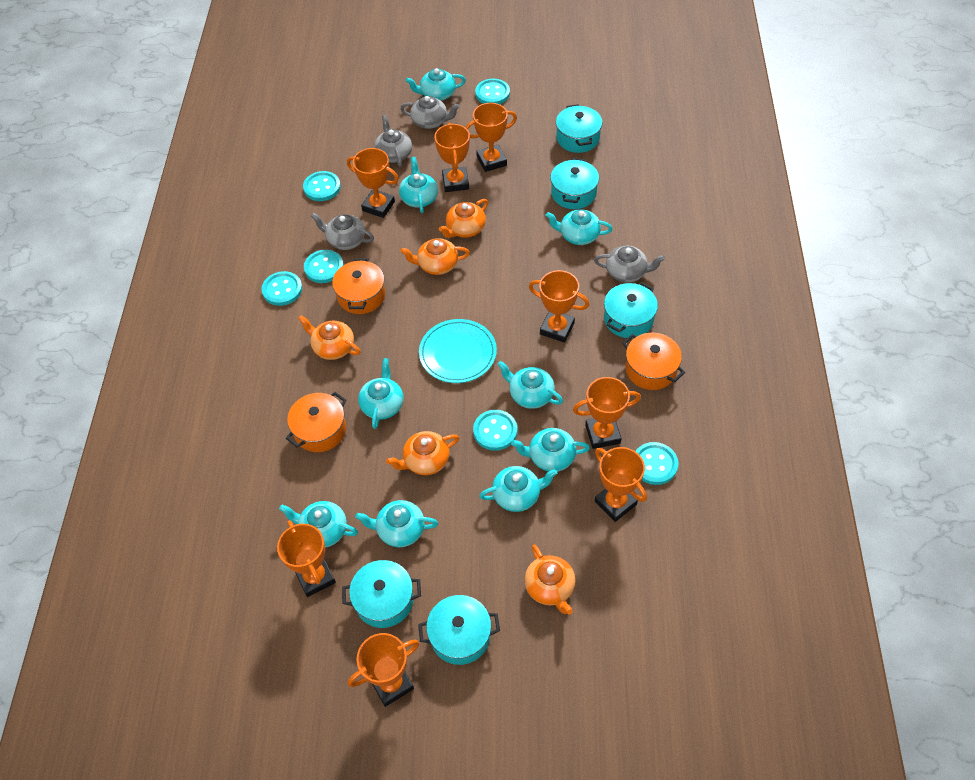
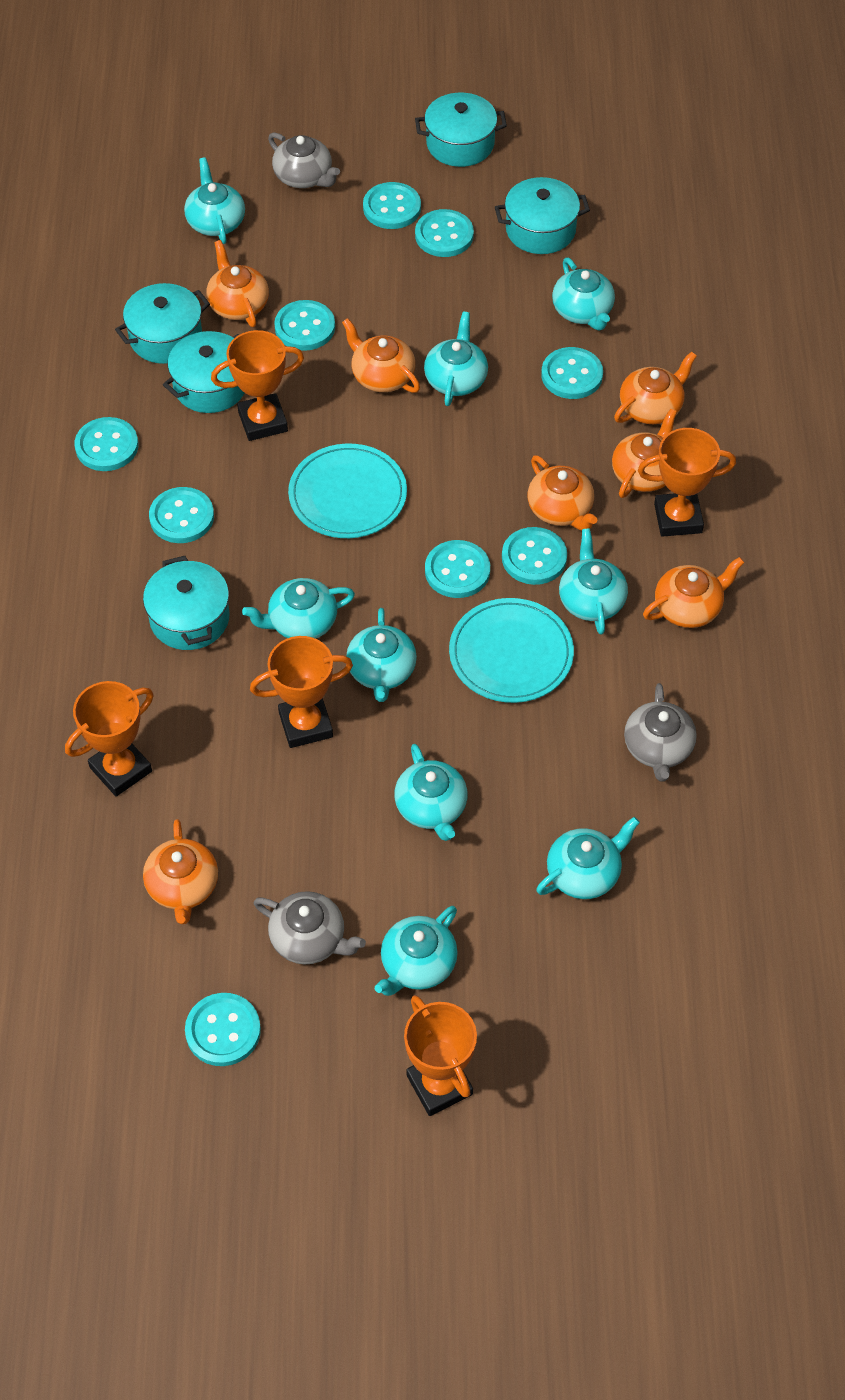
grey teapot: [311,213,374,250] [374,115,412,167] [400,96,460,129] [594,246,665,283] = 4 -> [254,891,366,965] [268,132,340,188] [624,683,697,781] = 3
orange pot: [286,392,347,452] [332,258,385,314] [622,333,685,390] = 3 -> none = 0
orange teapot: [298,315,360,360] [386,431,459,475] [400,238,470,275] [439,199,488,238] [524,545,576,614] = 5 -> [143,819,218,924] [206,240,269,327] [342,318,420,393] [528,455,597,530] [612,409,677,498] [614,351,697,424] [643,557,744,628] = 7
orange trophy: [277,520,336,597] [347,148,399,218] [348,633,419,707] [434,123,470,192] [465,103,517,172] [529,270,589,343] [573,377,641,449] [595,447,647,522] = 8 -> [65,681,154,797] [211,330,304,441] [250,636,353,748] [404,995,477,1116] [638,428,736,537] = 5
turquoise button: [261,271,302,306] [303,171,341,201] [304,250,344,283] [473,410,517,451] [475,79,510,104] [635,442,678,485] = 6 -> [74,417,138,471] [149,487,214,543] [185,993,261,1066] [274,300,335,351] [363,182,421,229] [415,209,474,257] [425,540,490,598] [502,527,567,585] [541,347,603,399] = 9
turquoise plate: [419,319,497,383] = 1 -> [288,444,407,538] [449,598,574,703] = 2

